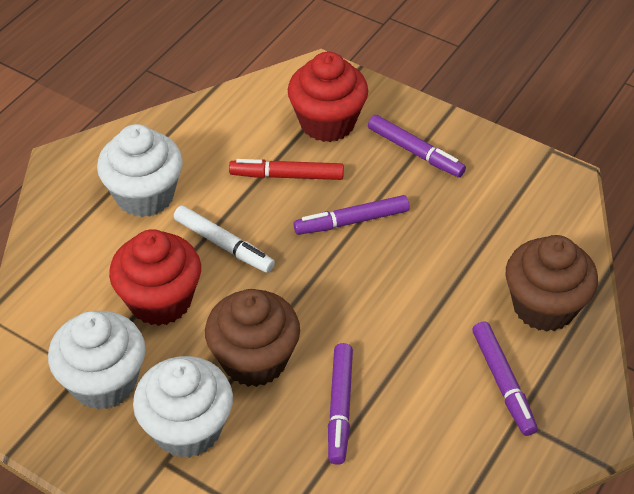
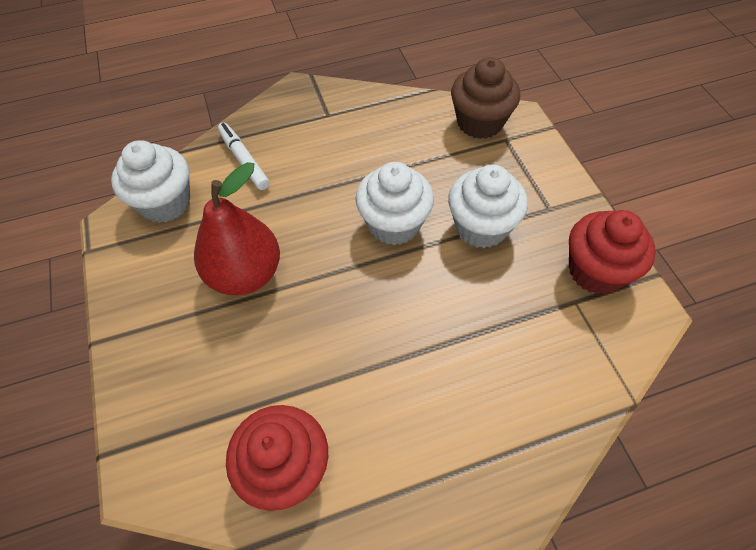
brown cupcake: [205,289,300,387] [506,235,598,332] = 2 -> [451,57,520,139] = 1
purple marker: [293,195,409,235] [328,343,353,465] [368,115,466,177] [472,321,538,436] = 4 -> none = 0
red marker: [229,159,344,180] = 1 -> none = 0
red pear: none = 0 -> [194,162,280,295] = 1

